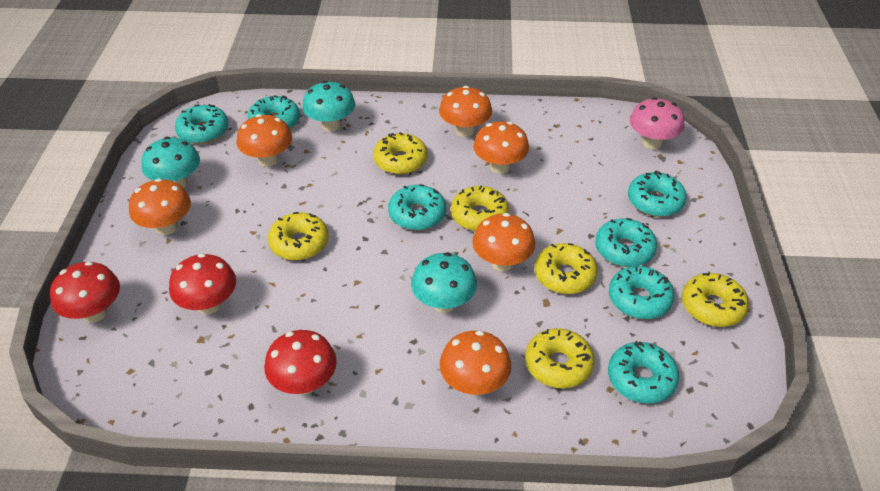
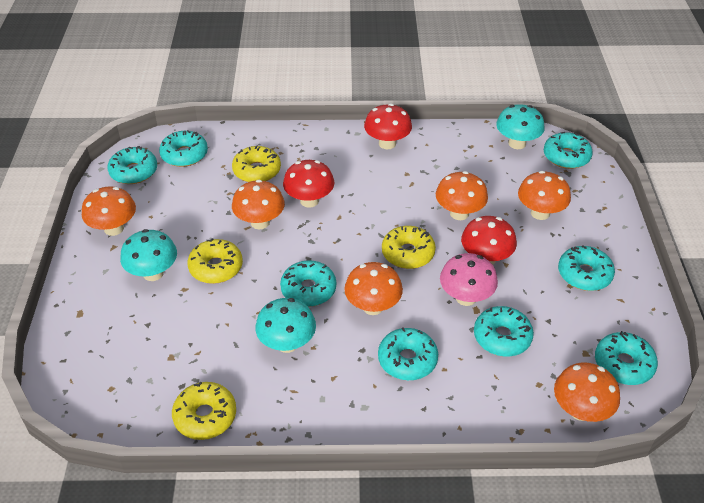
turquoise donut: [175,104,229,144] [248,95,300,129] [388,184,446,230] [595,218,657,267] [608,341,679,404] [609,266,674,319] [628,171,687,217] = 7 -> [107,146,157,184] [159,130,208,167] [280,260,336,307] [378,327,438,380] [474,306,534,357] [544,132,593,169] [558,246,615,291] [595,331,658,385] = 8
yellow donut: [268,212,329,260] [373,132,427,175] [451,186,509,231] [525,328,594,388] [535,243,598,294] [682,272,749,327] = 6 -> [172,382,236,440] [187,238,243,284] [232,145,281,182] [382,226,436,269] = 4

